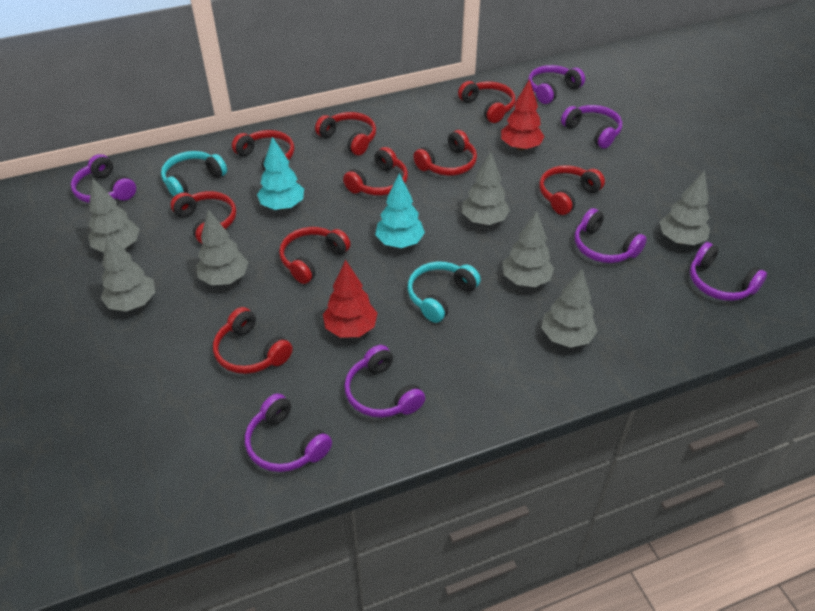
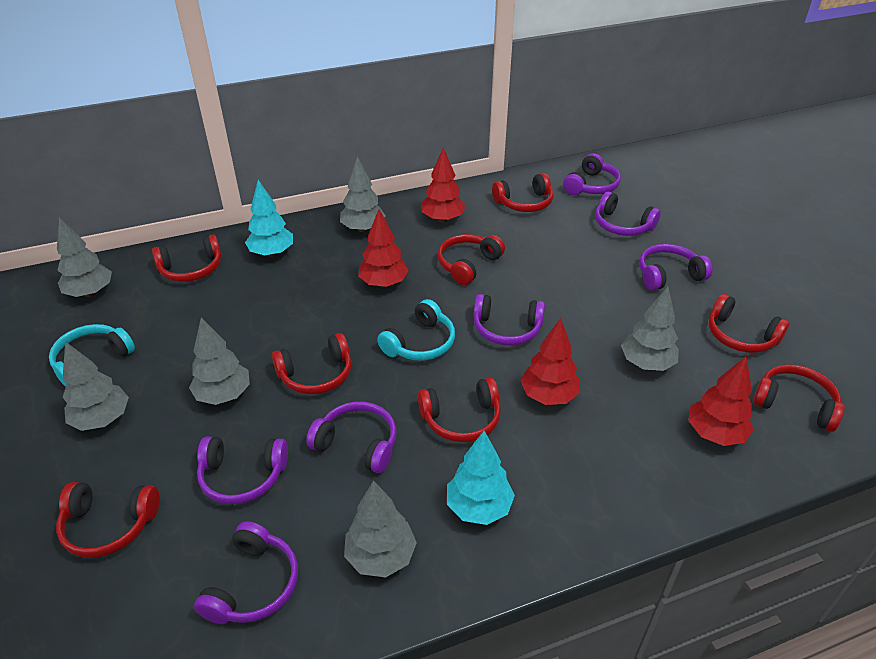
grey tree: [88,178,139,253] [101,234,155,311] [196,209,248,285] [462,152,510,225] [502,211,554,287] [541,269,597,348] [660,170,710,245] = 7 -> [57,218,112,297] [63,341,129,431] [189,317,250,405] [340,156,386,232] [344,481,417,577] [621,287,679,371] = 6
red headphones: [171,191,236,244] [213,307,293,374] [232,130,294,171] [279,227,351,284] [315,112,376,156] [343,147,408,196] [413,130,477,176] [458,81,515,123] [539,165,605,215] = 9 -> [56,482,160,558] [152,234,221,282] [272,333,351,394] [418,378,501,442] [438,234,505,285] [492,173,553,212] [709,294,790,353] [753,364,845,432] = 8
red tree: [323,260,378,338] [501,79,545,150] = 2 -> [358,209,409,287] [421,147,466,222] [520,318,580,405] [688,356,754,446] = 4

